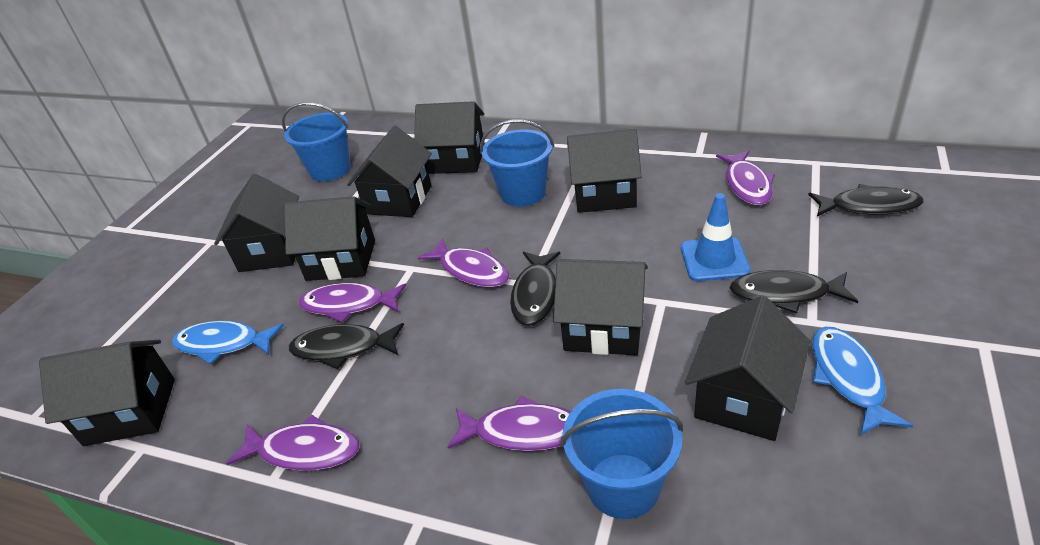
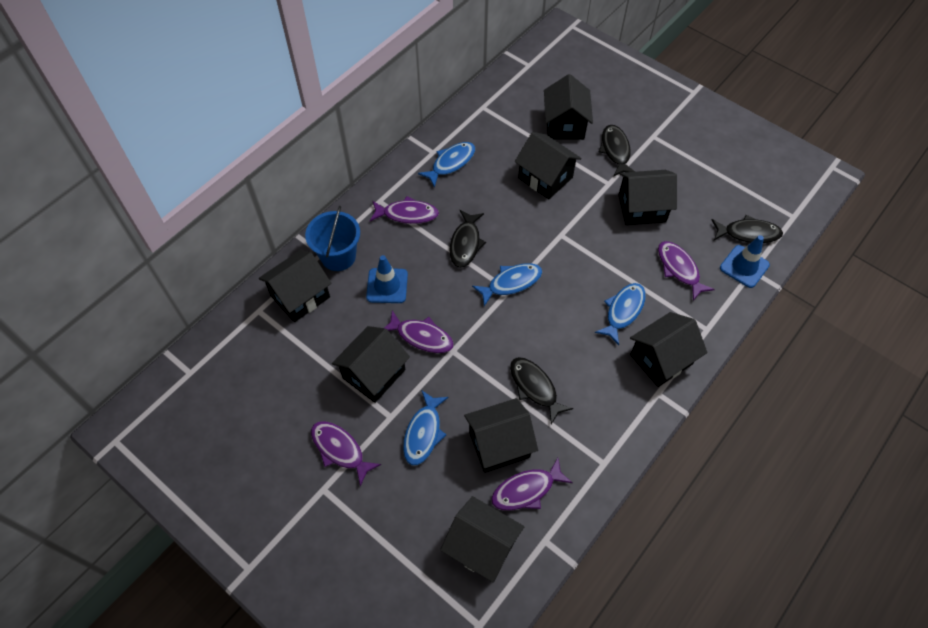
blue bucket: [282,102,351,181] [480,119,554,207] [561,389,683,519] = 3 -> [305,206,360,271] = 1
blue fish: [172,321,284,364] [812,327,913,435] = 2 -> [403,390,449,466] [418,142,475,188] [472,263,542,306] [595,283,646,345] = 4
blue traffic cone: [681,193,751,281] = 1 -> [366,255,408,303] [720,235,770,288] = 2

